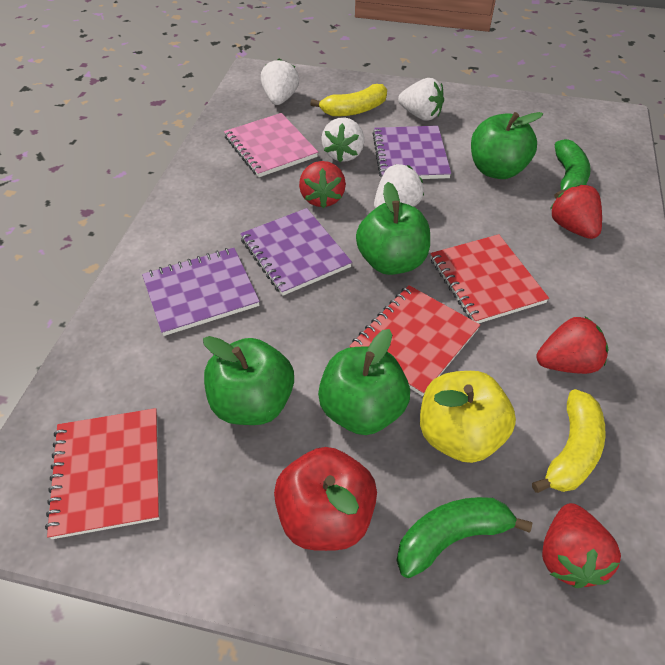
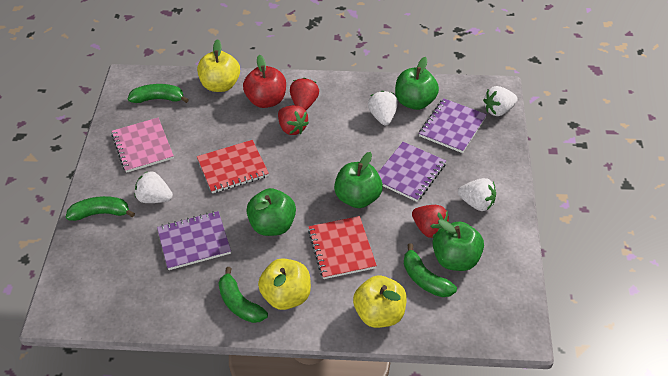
green banana: [396,497,532,578] [554,139,591,199] = 2 -> [66,196,135,221] [128,84,189,103] [218,267,268,323] [404,243,457,297] = 4
red notebook: [45,408,160,539] [349,285,480,396] [430,234,549,324] = 3 -> [197,140,269,193] [308,216,377,279] = 2
red strawberry: [299,161,346,209] [536,317,608,374] [542,503,621,588] [550,184,602,239] = 4 -> [278,105,309,135] [290,78,319,110] [412,205,449,238] = 3
yellow apple: [420,371,516,463] = 1 -> [197,39,240,92] [258,258,311,310] [353,275,407,328] = 3
yellow banana: [310,84,387,117] [532,389,606,493] = 2 -> none = 0

